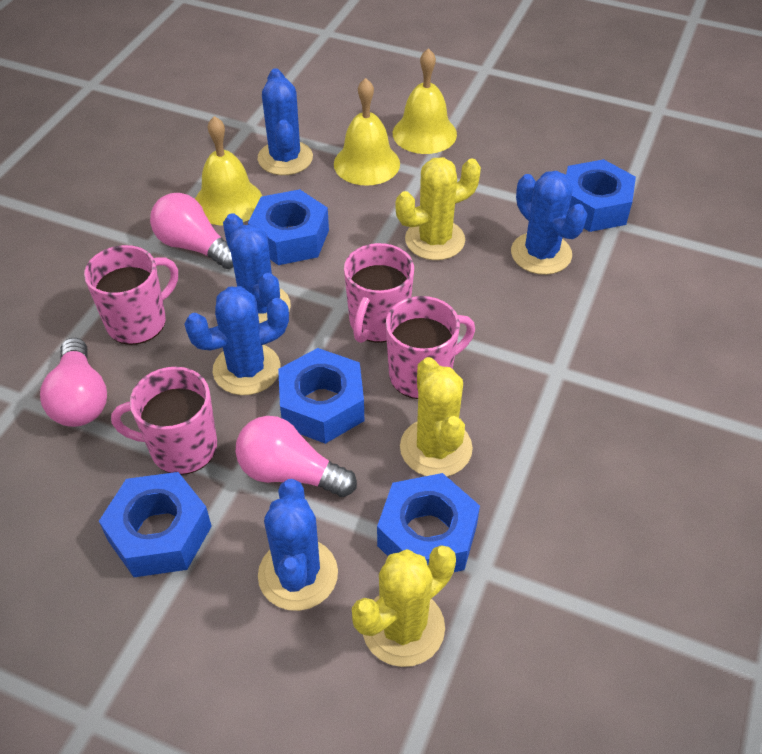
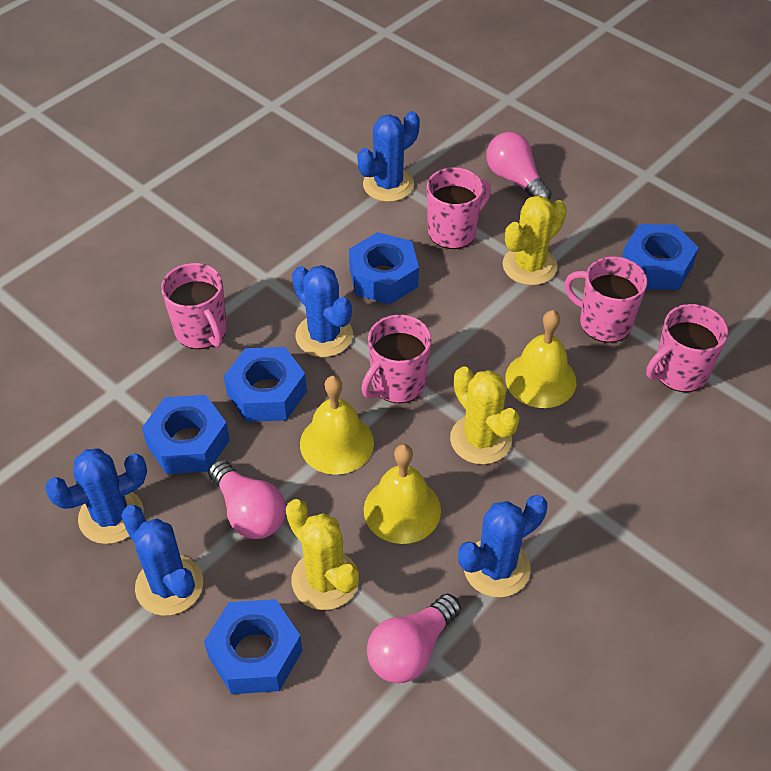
pink mug: [84,245,178,345] [111,367,217,475] [344,243,414,343] [386,296,475,399] = 4 -> [161,263,227,349] [361,314,432,403] [427,167,491,249] [564,256,647,343] [646,304,728,392] = 5

